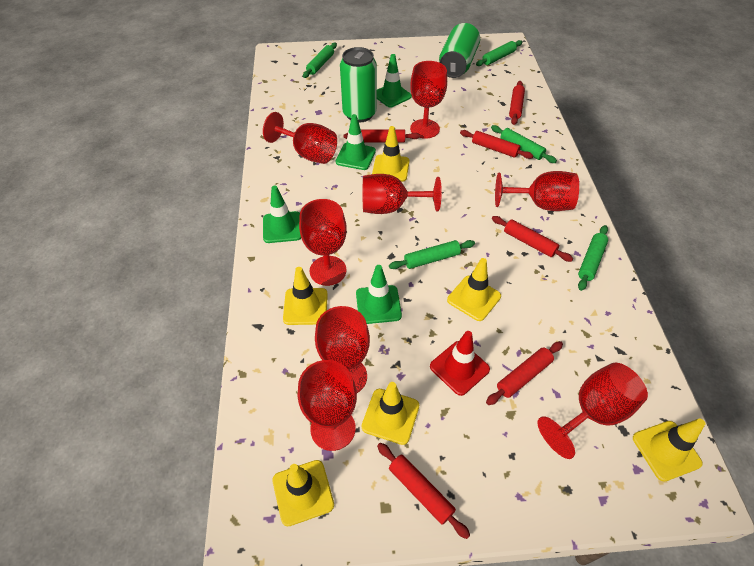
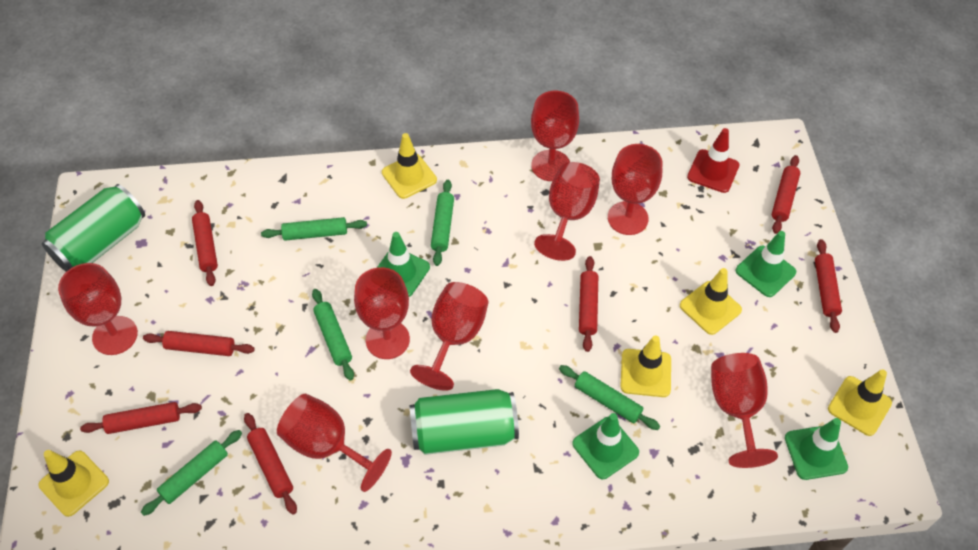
red rolling pin: [344,129,420,143] [377,443,470,539] [460,130,534,159] [486,341,563,405] [492,216,573,262] [509,81,525,125] = 6 -> [80,402,202,434] [143,331,255,356] [192,200,218,286] [244,413,297,514] [579,256,598,352] [772,155,800,234] [815,239,842,333] = 7
yellow traffic cone: [273,460,334,526] [283,267,328,325] [362,382,419,445] [372,126,410,182] [447,258,501,321] [633,418,705,482] = 6 -> [39,450,109,517] [382,133,437,199] [620,335,671,397] [680,268,742,335] [828,370,892,436] = 5

